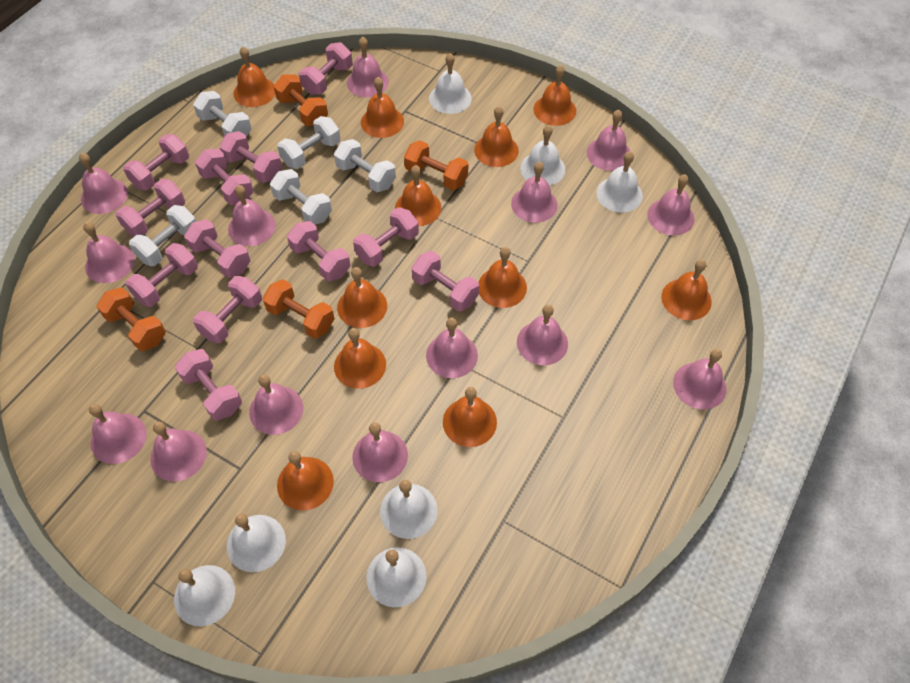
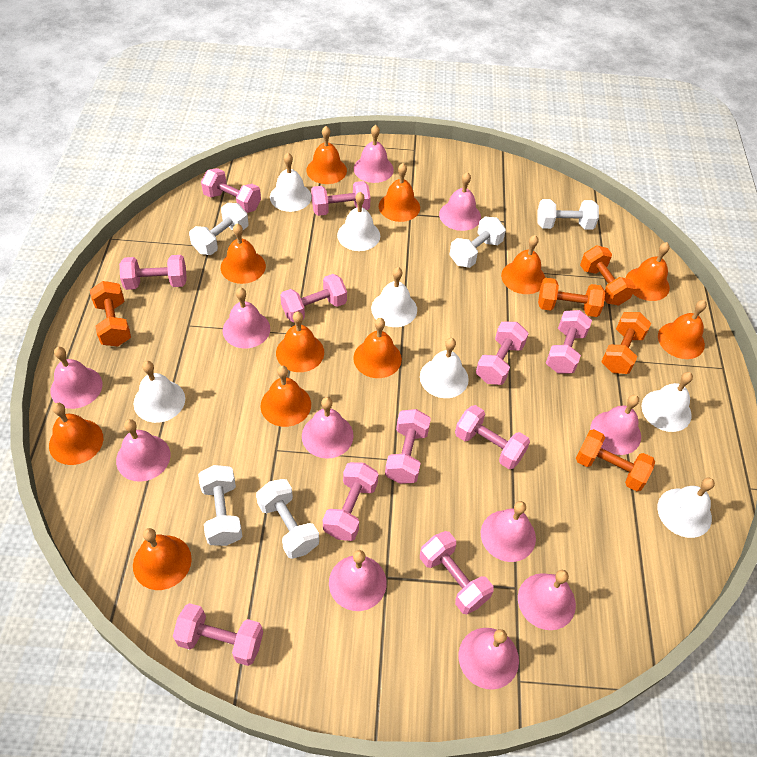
orange dumbbell: [96,287,166,351] [263,279,334,339] [274,74,328,126] [404,140,468,190] = 4 -> [90,281,131,347] [538,278,605,317] [576,429,655,491] [580,246,636,305] [601,312,651,374] = 5
pink bell: [79,153,128,214] [83,222,135,283] [89,404,147,464] [150,422,207,482] [228,185,276,246] [249,374,303,435] [347,37,389,97] [352,422,408,482] [426,318,478,378] [511,162,558,223] [517,305,568,365] [587,110,630,171] [647,174,695,235] [673,349,727,409] = 14 -> [50,347,102,409] [116,419,170,482] [223,288,270,348] [302,397,354,459] [329,550,387,611] [353,125,394,183] [439,172,481,231] [459,628,519,690] [481,501,536,562] [518,570,576,630] [590,395,641,455] = 11
pink dumbbell: [116,179,185,237] [123,134,189,190] [126,243,198,307] [175,349,242,421] [184,219,250,278] [193,276,262,343] [195,148,254,205] [219,131,282,183] [287,221,350,281] [299,42,353,95] [353,207,419,267] [412,251,479,312] = 12 -> [119,255,187,290] [173,603,263,666] [201,168,261,213] [280,274,347,323] [311,181,371,216] [323,462,379,541] [385,409,431,484] [420,531,494,614] [455,405,530,469] [476,322,529,385] [546,310,592,373] = 11

